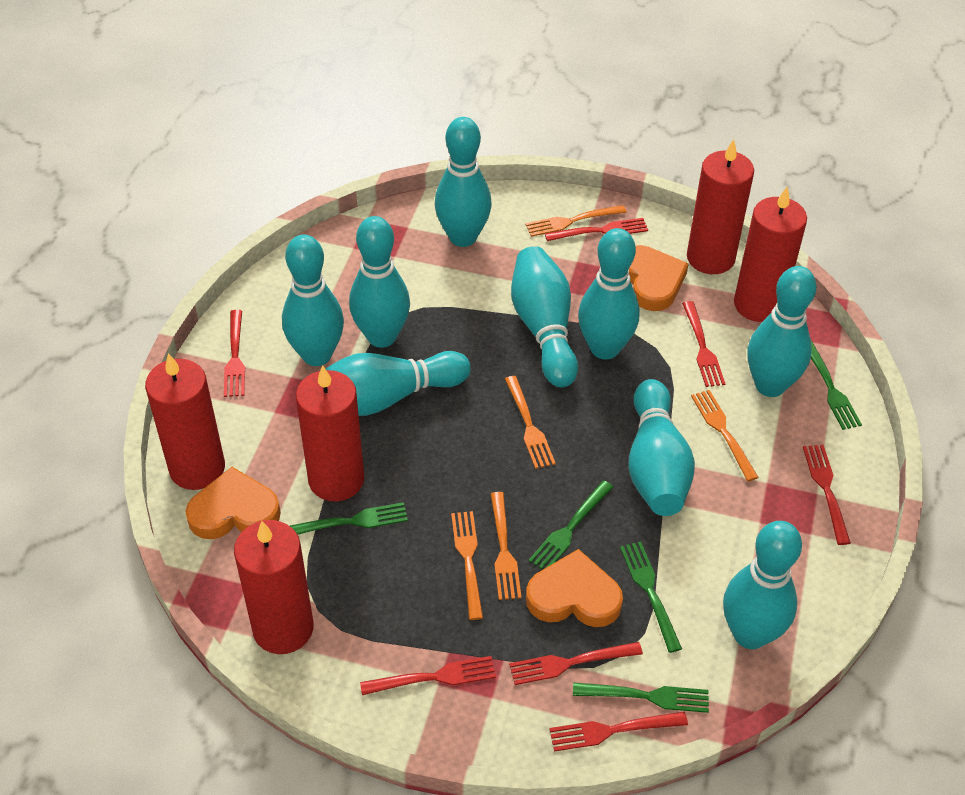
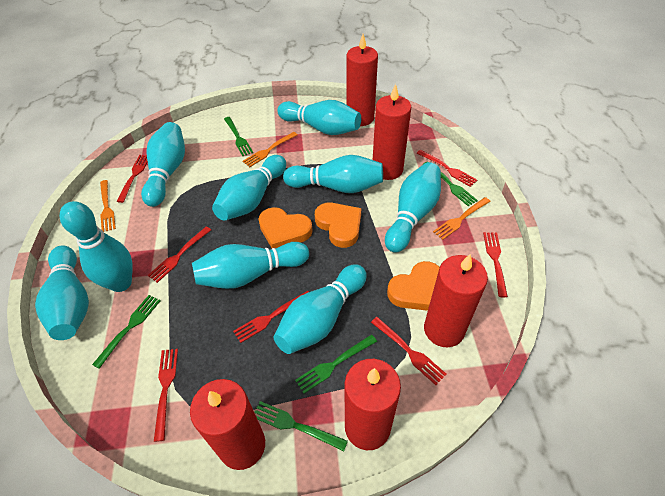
orange fork: [451,511,483,620] [491,492,522,600] [505,376,556,469] [525,205,627,237] [691,390,759,481] = 5 -> [100,180,116,232] [243,132,298,167] [433,197,491,240] = 3

